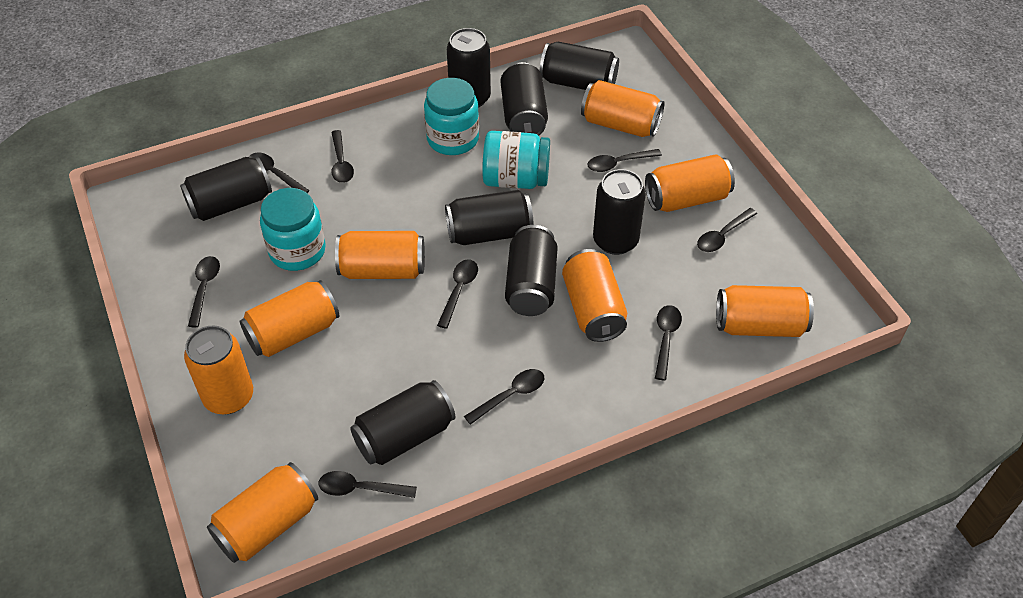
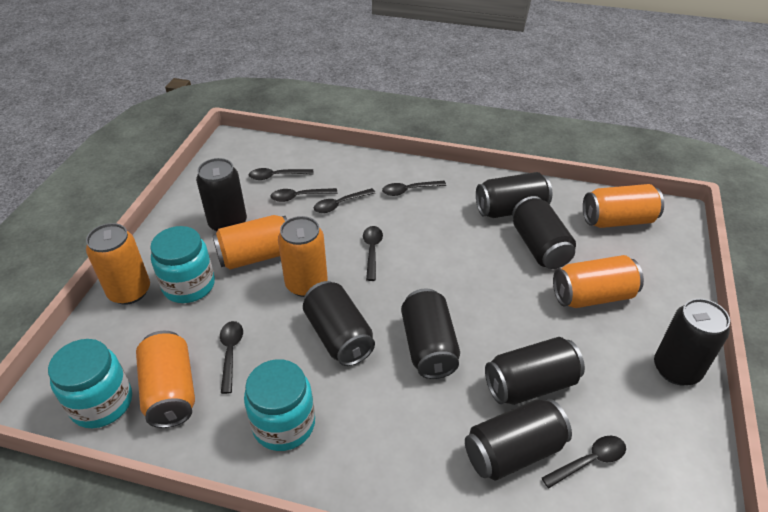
black spoon: [188,256,220,327] [249,153,310,193] [319,471,417,498] [331,130,354,183] [437,259,478,329] [464,369,544,425] [587,149,662,172] [655,305,682,381] [697,208,757,252] = 9 -> [220,321,243,394] [249,168,314,180] [270,188,338,202] [314,188,376,213] [363,226,383,281] [382,181,446,196] [542,436,626,488] = 7
orange can: [184,326,253,414] [207,462,318,563] [240,280,339,357] [335,231,425,279] [562,249,627,342] [581,80,664,137] [645,154,735,212] [716,285,814,337] = 8 -> [86,223,150,305] [136,331,195,428] [212,215,287,269] [278,216,328,297] [553,255,644,308] [583,184,664,228] = 6

